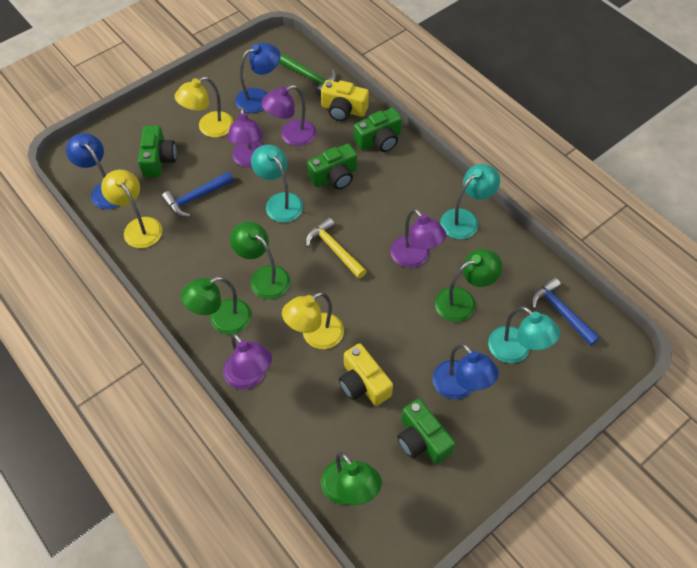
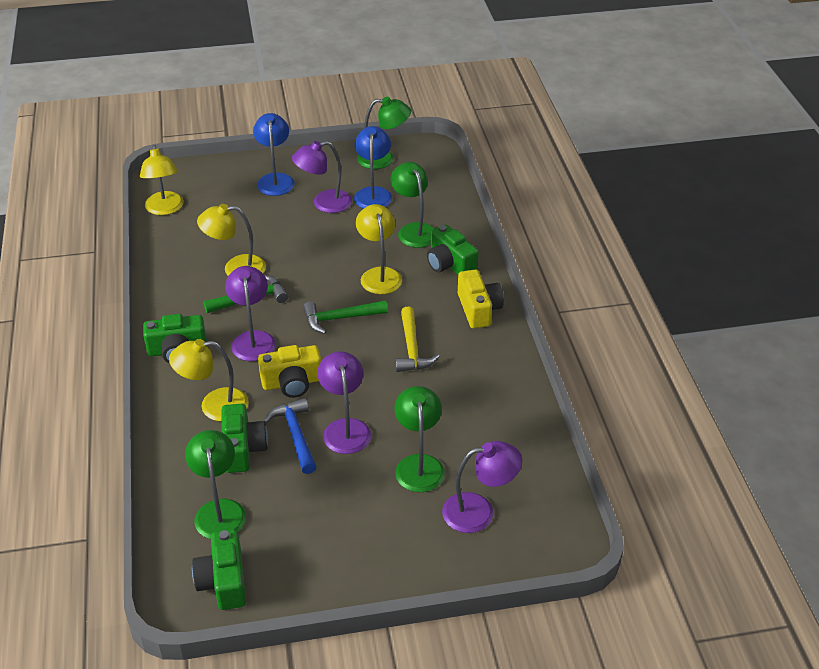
blue hammer: [161,171,234,217] [531,277,600,346] = 2 -> [264,398,316,474] = 1
blue lamp: [66,133,118,209] [235,43,280,113] [433,344,499,399] = 3 -> [253,113,295,196] [354,126,392,209] = 2
green hammer: [279,54,337,96] = 1 -> [203,275,288,313] [303,300,388,334] = 2
turquoise lamp: [251,145,303,222] [440,164,500,239] [488,306,560,363] = 3 -> none = 0
yellow lamp: [101,170,162,248] [174,77,234,137] [282,292,344,349] = 3 -> [140,144,184,215] [169,339,249,422] [197,204,266,276] [356,204,402,294] = 4

